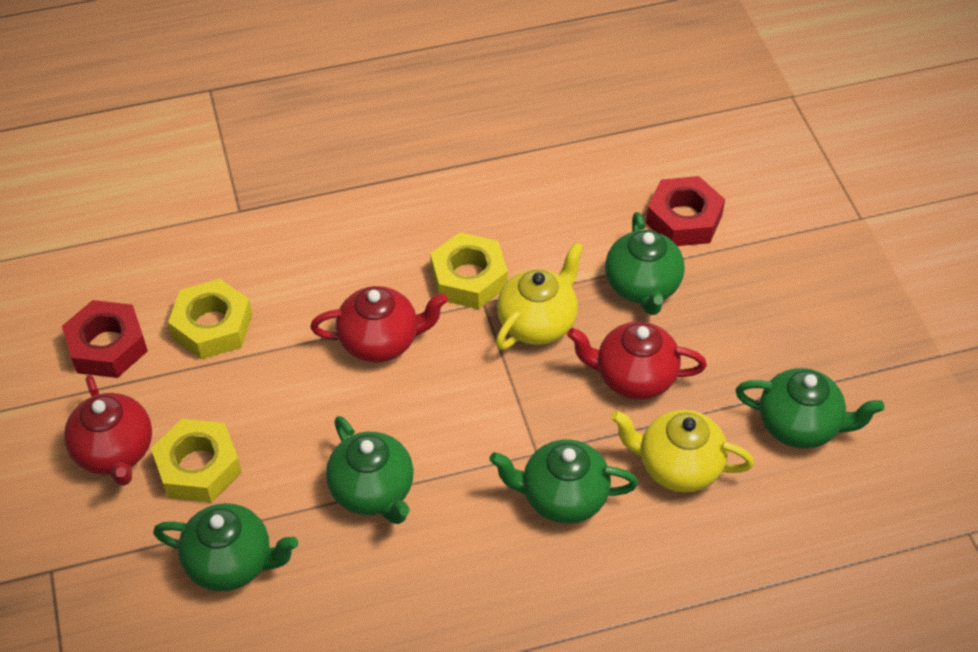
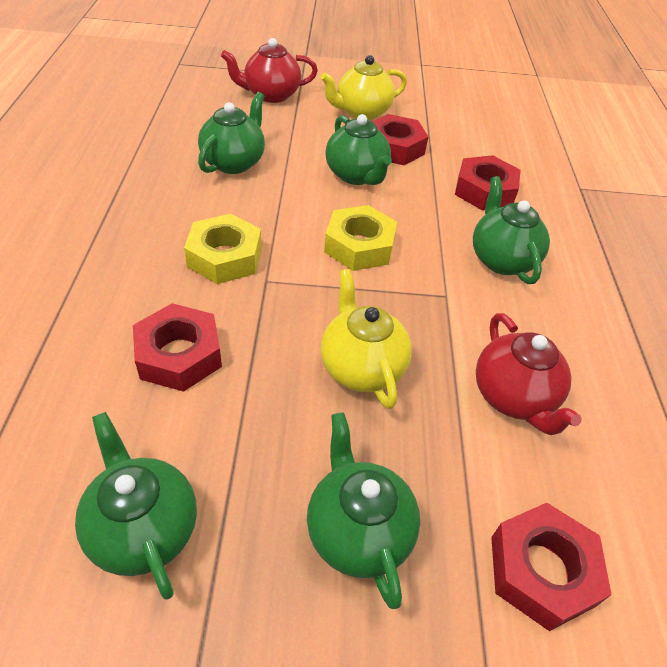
red nut: [62,300,148,378] [646,176,725,246] = 2 -> [133,303,222,392] [372,114,428,165] [455,155,521,210] [491,503,612,631] = 4
red teapot: [64,375,152,486] [310,286,448,362] [567,322,707,400] = 3 -> [221,38,318,103] [476,313,582,435] = 2
yellow nut: [151,419,241,503] [168,279,252,359] [430,232,508,309] = 3 -> [184,214,261,284] [324,205,397,271] = 2

